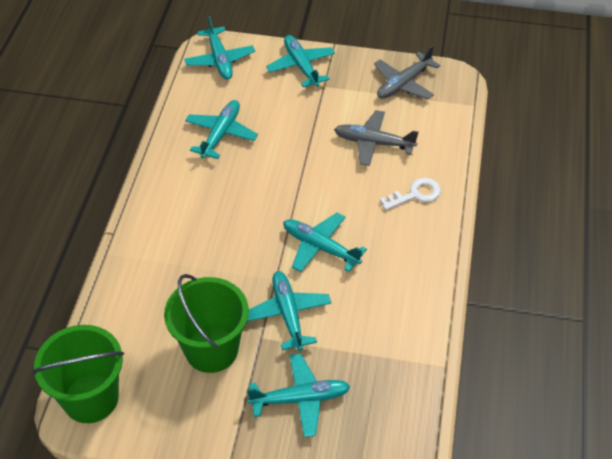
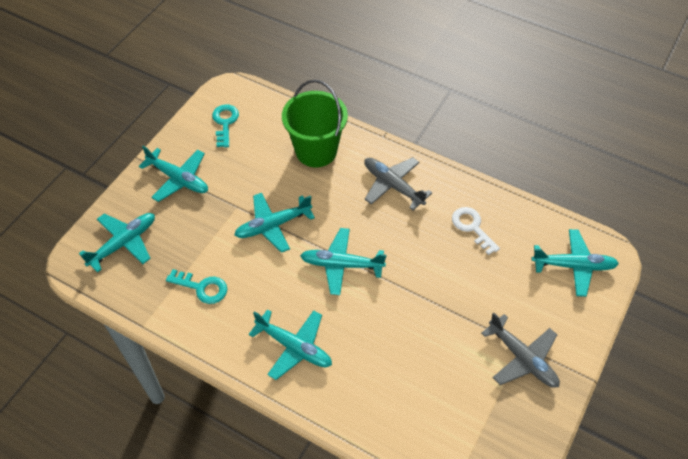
green bucket: [32,325,124,423] [164,274,249,373] = 2 -> [282,79,348,167] = 1
turquoise key: none = 0 -> [166,269,227,304] [212,104,239,148] = 2

